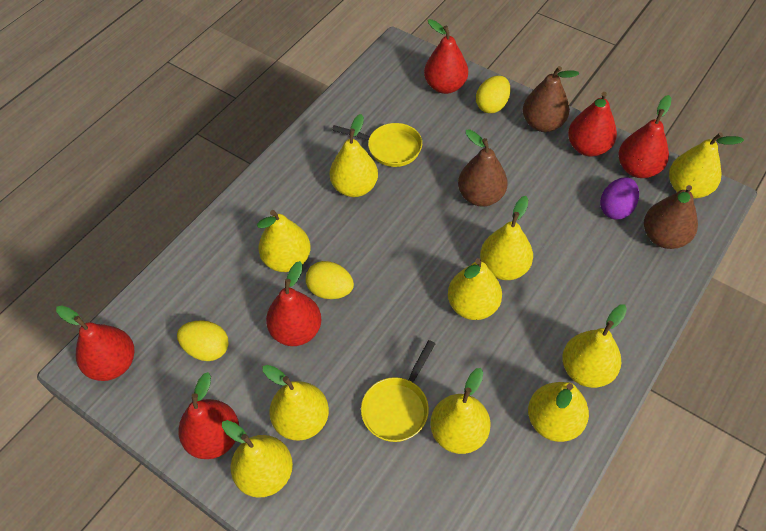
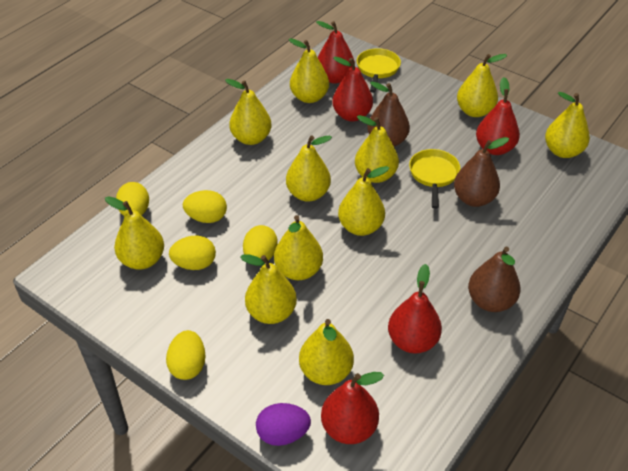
red pear: [56,305,134,381] [178,372,239,459] [266,261,321,346] [424,19,468,94] [568,92,617,157] [618,95,671,178] = 6 -> [316,21,355,84] [321,372,384,444] [332,57,373,121] [388,264,442,354] [476,77,520,155] = 5
yellow egg: [177,320,228,361] [306,261,354,299] [476,76,511,113] = 3 -> [116,182,149,216] [166,330,205,380] [169,236,216,270] [183,190,227,223] [243,225,278,261] = 5
yellow pear: [222,420,293,498] [257,210,311,272] [263,365,329,441] [330,114,378,197] [430,368,491,454] [448,258,502,320] [480,196,533,280] [528,382,589,442] [562,304,627,388] [669,132,744,198] = 10 -> [105,196,164,270] [225,79,271,145] [240,254,297,324] [274,215,323,280] [286,136,332,202] [288,38,329,103] [299,319,354,385] [338,166,389,236] [355,115,399,183] [457,54,507,117] [545,92,590,158] = 11

